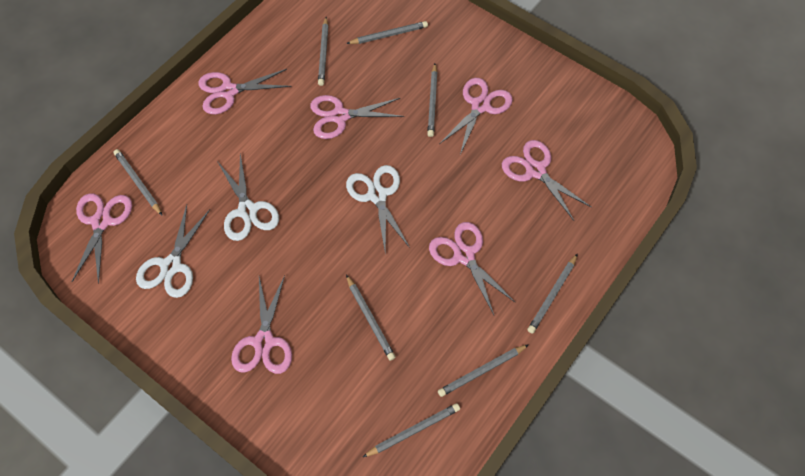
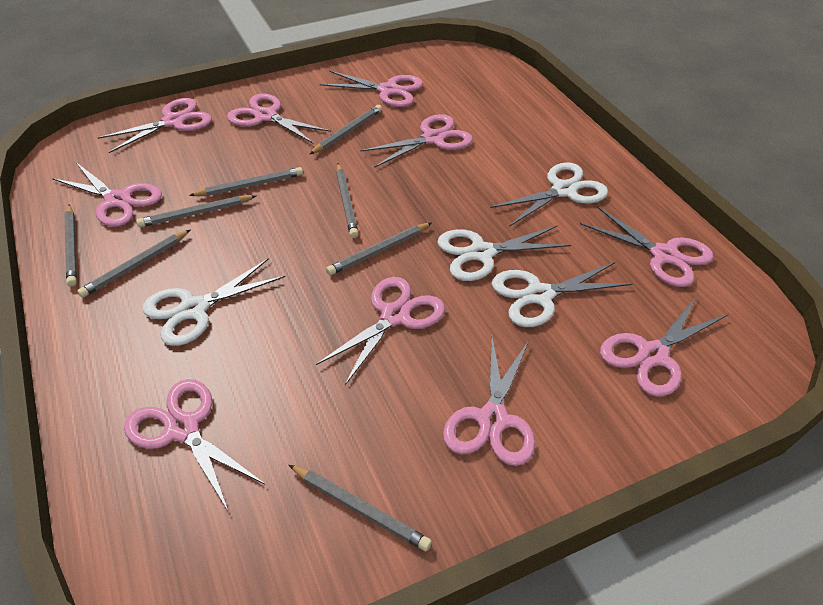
pink scissors: [72,193,132,284] [198,69,292,114] [231,275,292,374] [310,95,404,139] [429,222,516,315] [439,78,513,155] [502,140,592,221] = 7 -> [52,162,162,227] [98,98,212,153] [124,379,266,510] [227,93,331,143] [316,277,445,385] [320,70,423,107] [360,114,473,168] [443,338,535,466] [580,206,713,287] [600,296,728,397] = 10
white scissors: [136,205,210,298] [217,153,279,241] [346,165,410,251] = 3 -> [142,258,285,346] [437,225,571,281] [490,162,608,227] [492,262,632,327] = 4

